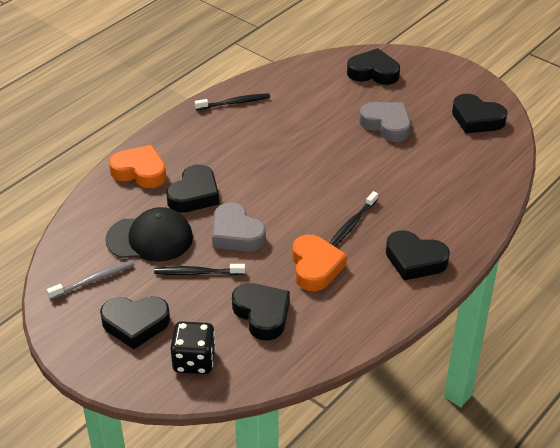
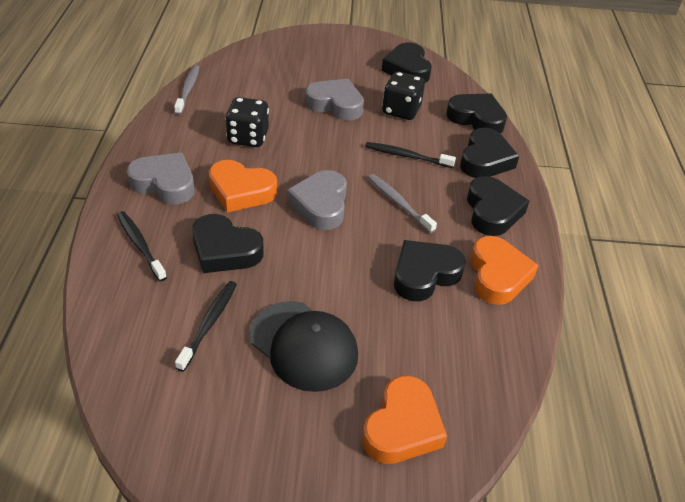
black dice: [170,321,216,374] = 1 -> [225,97,269,147] [382,72,425,120] = 2
grey heart: [212,202,266,251] [359,102,411,142] = 2 -> [127,153,195,204] [287,170,347,230] [305,79,364,121] = 3
grey toothbrush: [47,260,135,299] = 1 -> [174,65,199,115] [368,174,437,233] = 2
orange heart: [109,145,166,188] [292,235,347,291] = 2 -> [209,160,277,213] [362,376,447,464] [470,236,539,305] = 3

